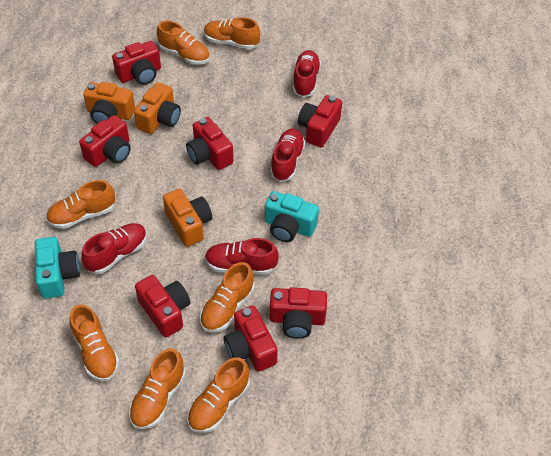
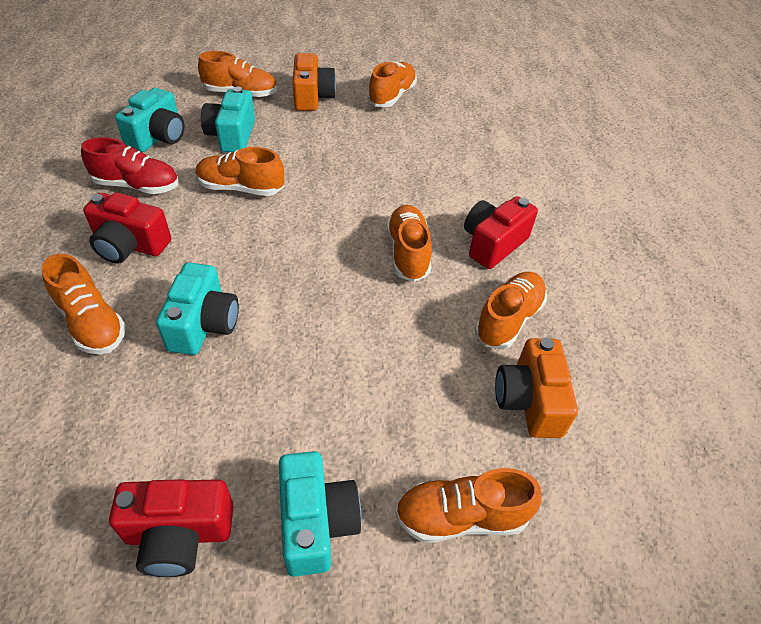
orange camera: [83,82,135,124] [134,82,181,134] [163,189,212,247] = 3 -> [292,53,336,111] [495,338,578,438] = 2
red camera: [79,115,131,167] [112,41,161,85] [135,275,190,337] [186,117,234,170] [223,305,278,372] [270,288,327,339] [298,95,342,147] = 7 -> [83,192,171,264] [109,479,234,577] [464,196,538,269] = 3
red shoe: [81,223,147,274] [205,238,279,275] [270,129,305,182] [293,50,321,97] = 4 -> [81,137,179,194] = 1
turquoise camera: [35,237,80,299] [265,191,319,242] = 2 -> [115,88,184,152] [156,262,239,355] [201,87,255,153] [279,451,362,577] = 4

